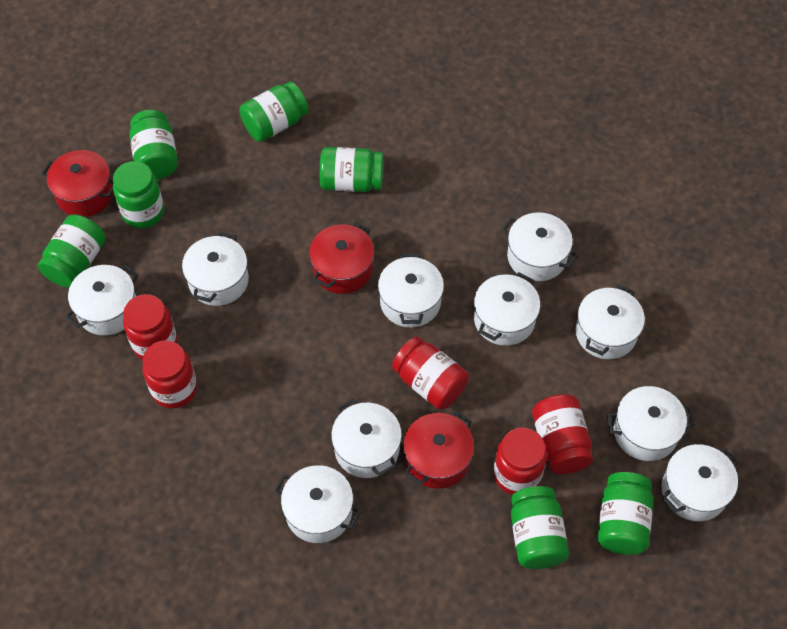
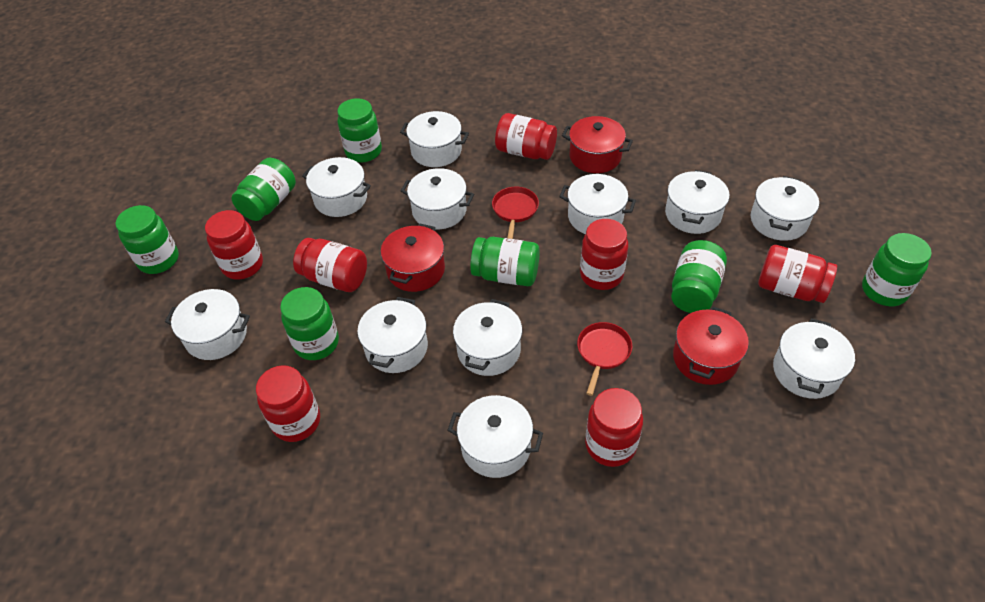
red jar: [123,294,177,360] [142,341,197,409] [392,337,469,410] [493,427,547,495] [532,394,593,474] = 5 -> [205,210,263,280] [256,365,320,442] [293,238,367,292] [495,113,557,160] [580,219,628,290] [585,388,643,467] [758,245,837,303] = 7
red pan: none = 0 -> [492,187,539,239] [577,322,632,396] = 2
white pot: [65,265,139,336] [182,232,249,306] [274,465,361,543] [331,399,402,478] [378,253,444,328] [474,272,540,346] [502,212,578,282] [576,285,645,359] [607,386,695,461] [662,444,739,521] = 10 -> [165,289,250,360] [302,157,371,217] [357,297,428,373] [400,111,469,167] [401,168,474,229] [447,395,543,478] [453,299,522,376] [559,174,636,234] [665,170,730,234] [751,176,819,241] [773,318,855,399] = 11

